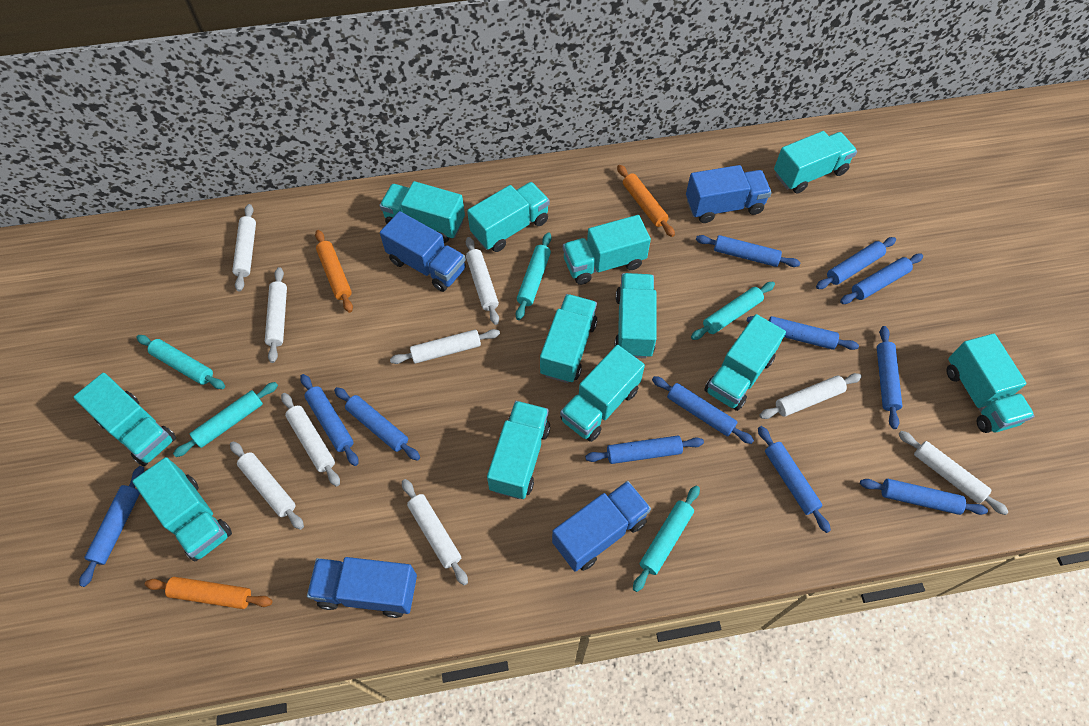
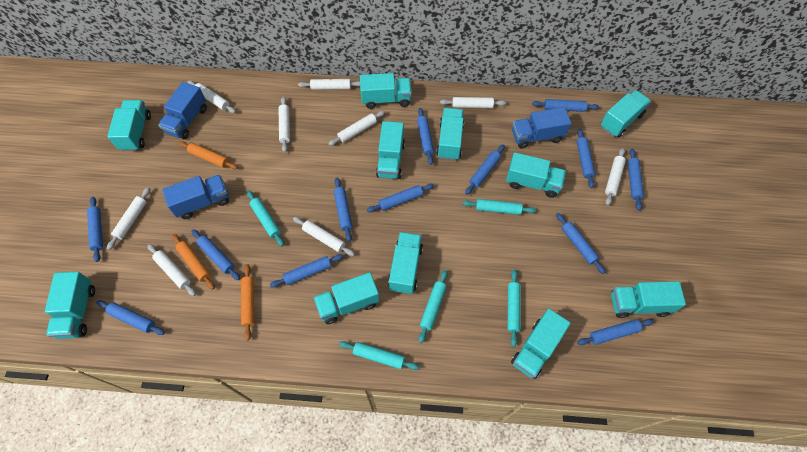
blue rolling pin: [79,466,144,587] [300,374,359,466] [334,387,420,461] [585,435,704,464] [652,376,754,444] [696,235,801,267] [747,316,859,350] [758,426,831,533] [816,237,896,289] [840,254,923,304] [860,479,988,515] [877,326,902,429] = 12 -> [87,197,103,262] [96,300,165,335] [191,229,240,280] [270,254,344,287] [334,178,353,242] [367,184,434,212] [417,108,434,165] [465,144,505,195] [532,99,599,112] [556,213,606,274] [577,129,595,188] [578,319,654,345] [628,149,644,211] = 13
blue truck: [307,557,417,618] [380,211,466,292] [552,481,651,572] [686,165,772,223] = 4 -> [158,82,207,139] [162,175,229,219] [512,107,572,149] = 3
turquoise truck: [74,373,176,466] [132,457,232,561] [379,181,465,243] [467,182,550,252] [487,401,550,499] [540,294,597,383] [560,345,645,442] [563,215,651,285] [614,273,657,358] [704,314,786,411] [774,131,857,194] [946,333,1034,433] = 12 -> [45,272,95,339] [107,100,151,151] [314,272,380,324] [360,73,412,109] [376,121,405,179] [388,232,423,294] [436,108,464,160] [506,152,566,198] [511,309,571,379] [601,90,651,138] [611,281,686,318] = 11

